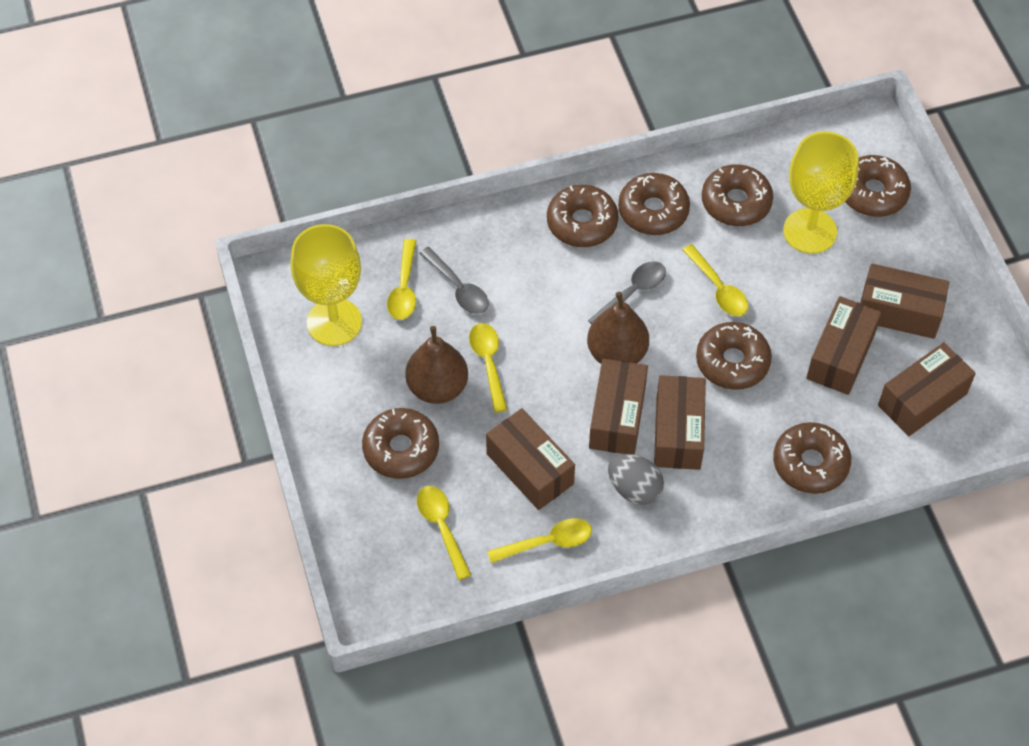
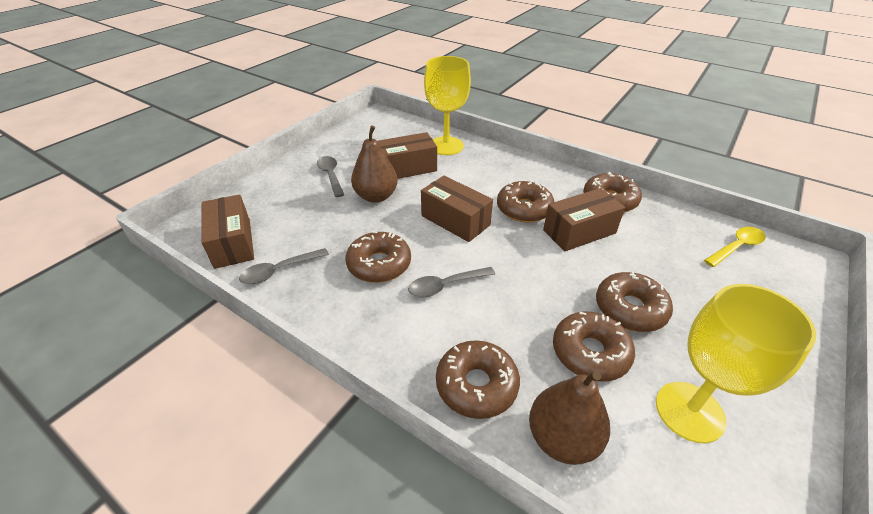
brown box: [486,408,575,510] [589,359,648,455] [654,375,706,470] [806,296,882,395] [860,264,949,339] [878,342,976,436] = 6 -> [201,194,254,269] [377,132,437,179] [421,176,493,242] [543,188,625,251] = 4
brown donut: [362,408,439,479] [547,185,618,247] [618,173,690,235] [696,322,772,390] [702,164,773,226] [773,422,851,494] [845,155,911,217] = 7 -> [346,231,411,283] [436,340,520,419] [497,181,554,223] [553,311,635,382] [583,172,642,212] [596,271,673,332] = 6
grey egg: [608,454,664,505] = 1 -> none = 0
grey spoon: [419,247,489,314] [588,261,666,325] = 2 -> [239,248,329,284] [317,156,344,197] [408,267,495,297] = 3
yellow spoon: [387,239,416,320] [417,486,471,580] [469,323,508,413] [487,518,592,563] [682,244,748,316] = 5 -> [704,227,766,267] = 1

